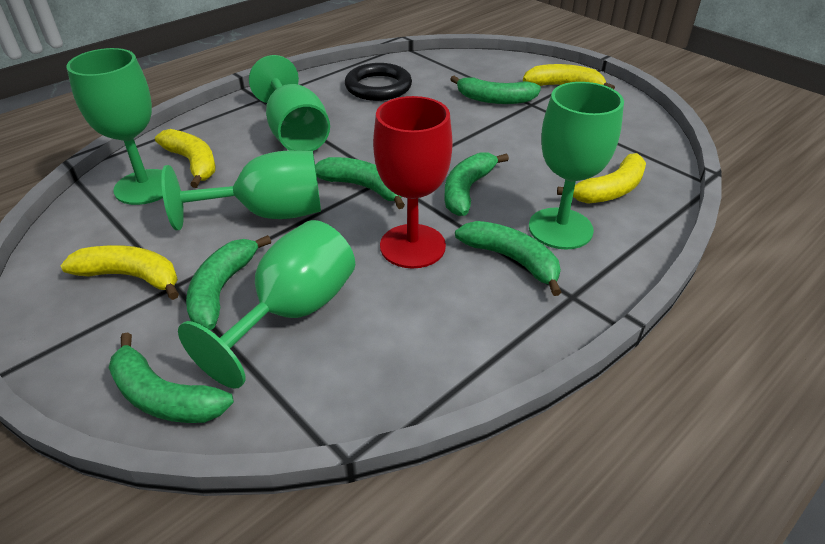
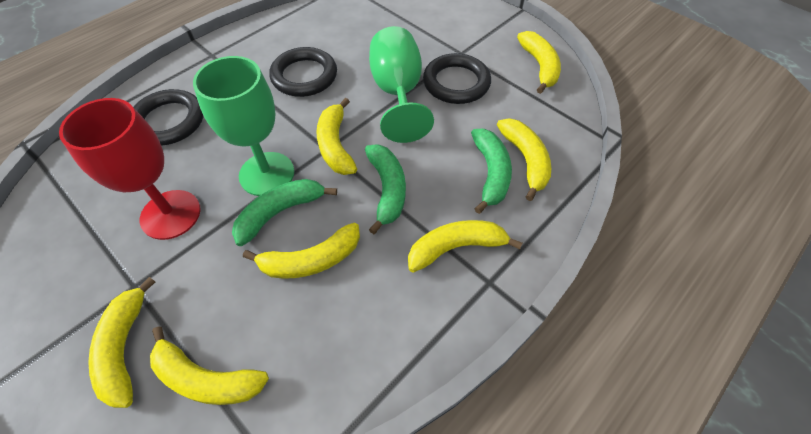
black ring: [345,63,412,101] = 1 -> [134,89,203,146] [269,47,337,97] [423,53,491,104] = 3
green banana: [109,332,234,423] [186,235,271,330] [315,157,405,209] [445,152,509,216] [450,76,541,104] [455,221,562,296] = 6 -> [232,179,337,246] [365,144,406,234] [471,129,512,214] = 3
green goblet: [67,48,163,205] [161,151,321,230] [178,220,355,389] [249,55,330,151] [529,82,624,250] = 5 -> [193,56,294,196] [369,26,434,143] = 2
yellow banana: [60,245,179,300] [155,129,215,188] [523,64,615,89] [557,153,646,204] = 4 -> [88,277,155,408] [150,327,269,405] [243,223,360,279] [316,98,357,175] [408,220,522,273] [497,118,551,201] [517,31,561,94] = 7

